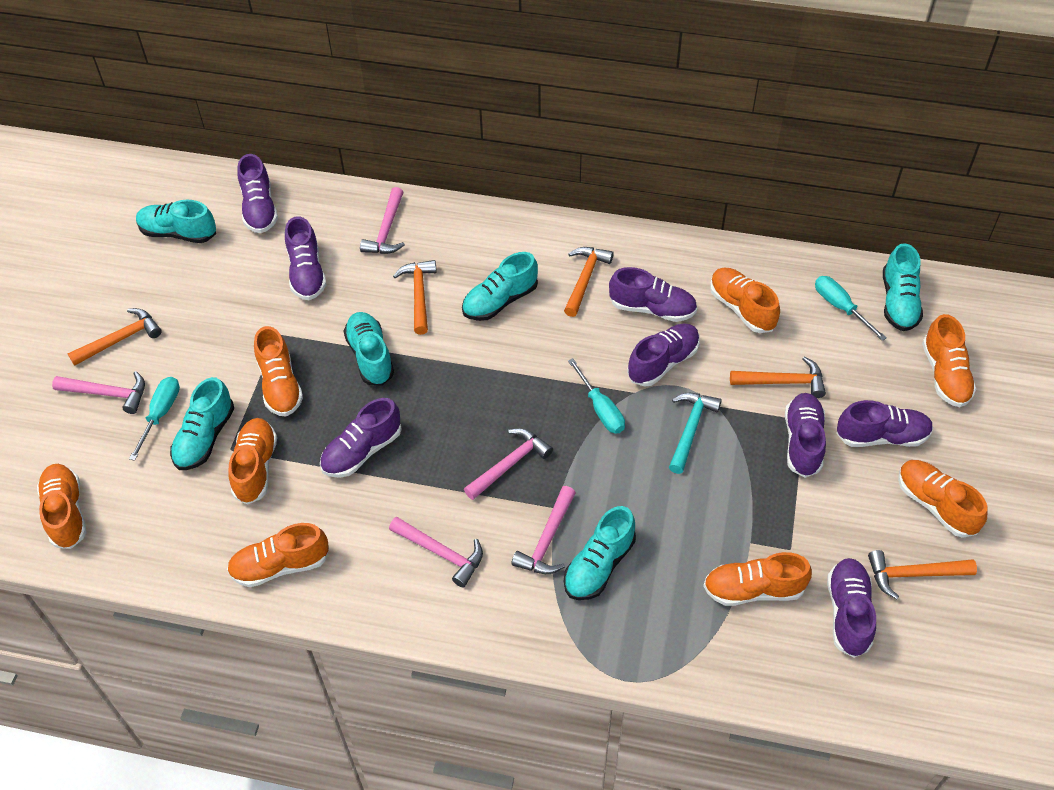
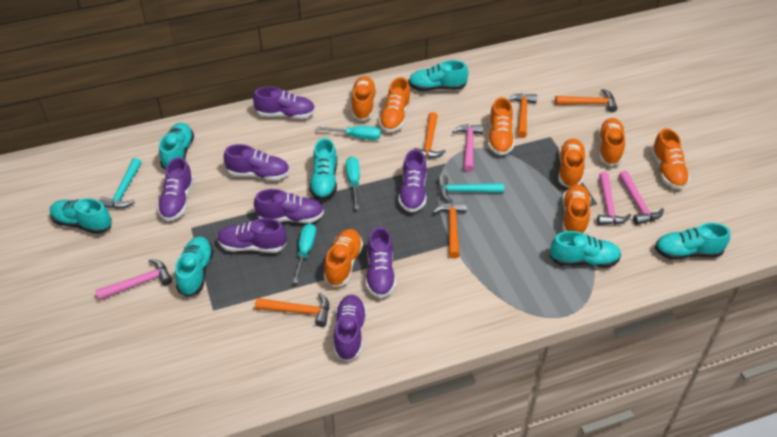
pink hammer: [52,371,145,414] [360,187,405,254] [389,517,483,587] [464,428,553,500] [511,486,576,574] = 5 -> [95,259,172,301] [452,124,483,172] [597,172,631,225] [619,171,664,225] = 4
turquoise hammer: [669,393,722,474] = 1 -> [99,158,142,209] [438,175,504,203] = 2
turquoise shoe: [136,200,216,243] [170,377,234,470] [343,312,394,386] [462,252,538,321] [564,506,636,600] [883,243,923,331] = 6 -> [50,198,112,234] [159,123,194,170] [175,236,214,297] [309,138,337,200] [408,60,468,91] [550,231,621,268] [655,223,730,260] = 7

